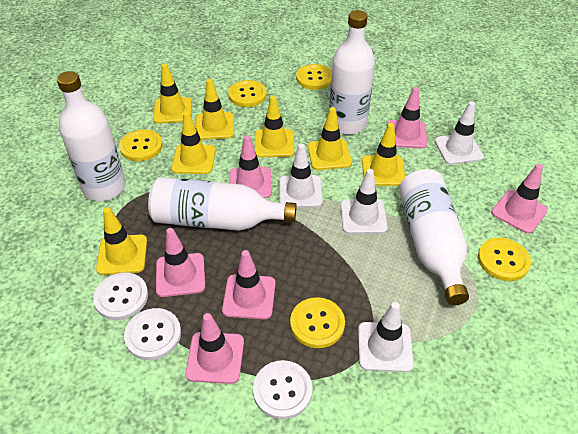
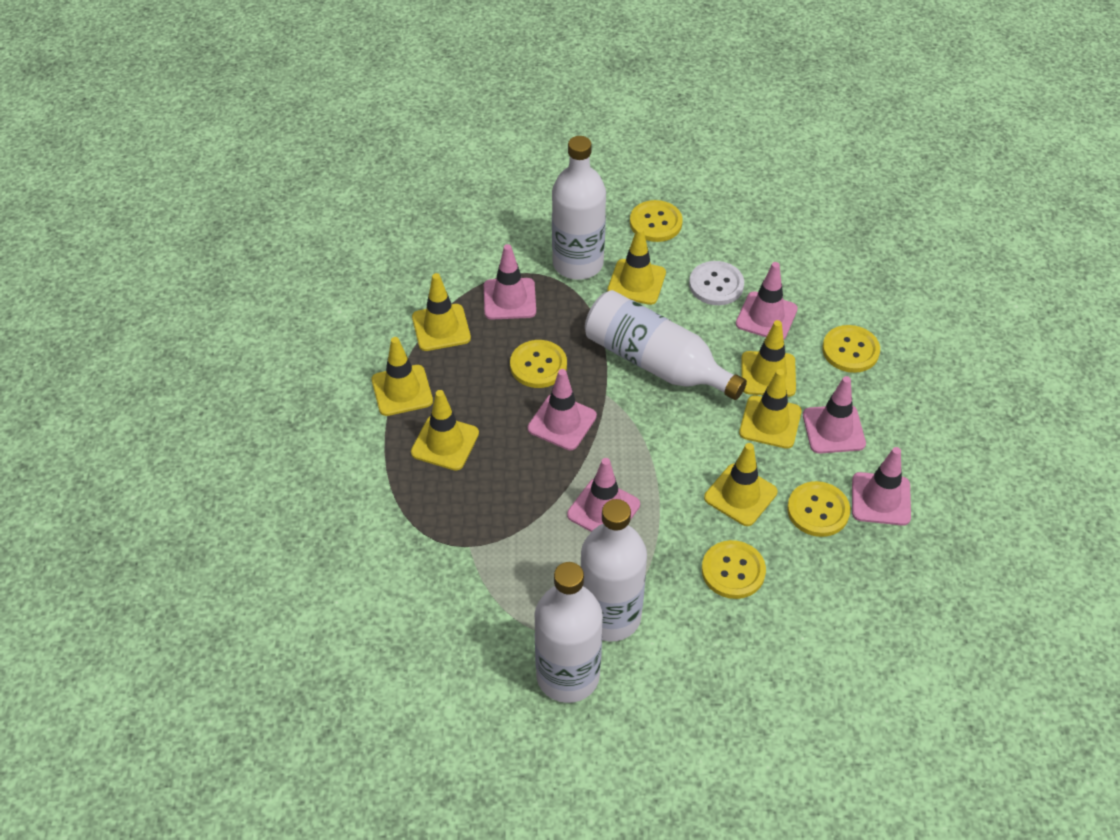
white button: [93,273,148,320] [124,308,181,360] [253,360,313,420] = 3 -> [689,261,744,305] = 1
white traffic cone: [279,144,323,208] [341,169,388,234] [358,302,414,372] [435,101,484,165] = 4 -> none = 0

